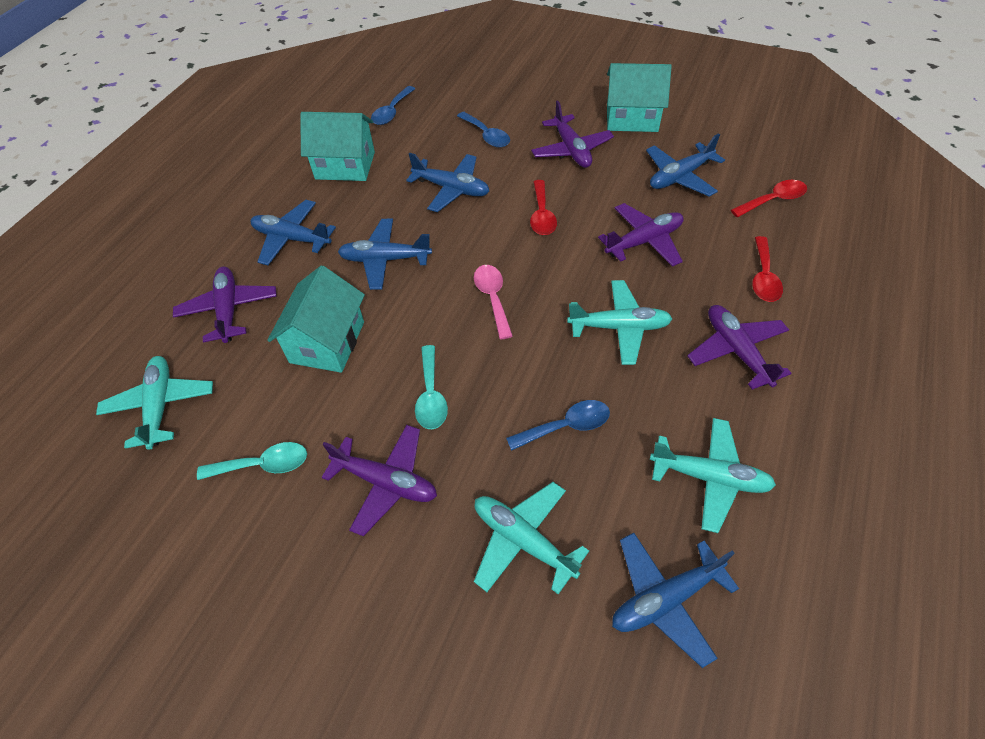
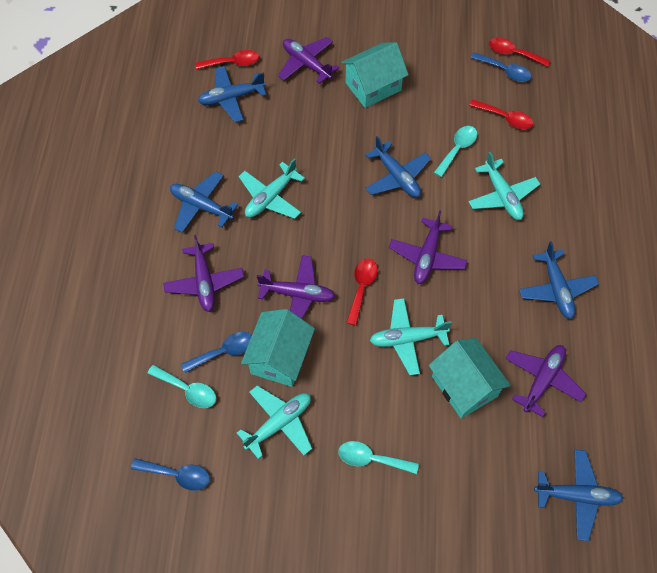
pink spoon: [474,265,513,339] = 1 -> none = 0
red spoon: [530,180,557,235] [731,180,807,217] [752,236,783,302] = 3 -> [195,50,259,70] [347,258,378,326] [469,100,533,129] [489,38,550,67] = 4
turquoise spoon: [197,442,307,480] [415,345,448,429] = 2 -> [147,365,216,408] [339,441,419,474] [434,126,477,177] = 3

